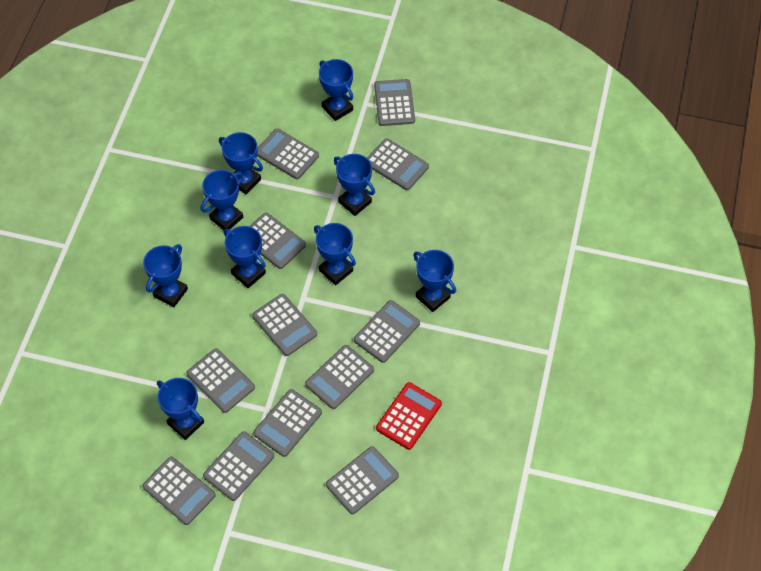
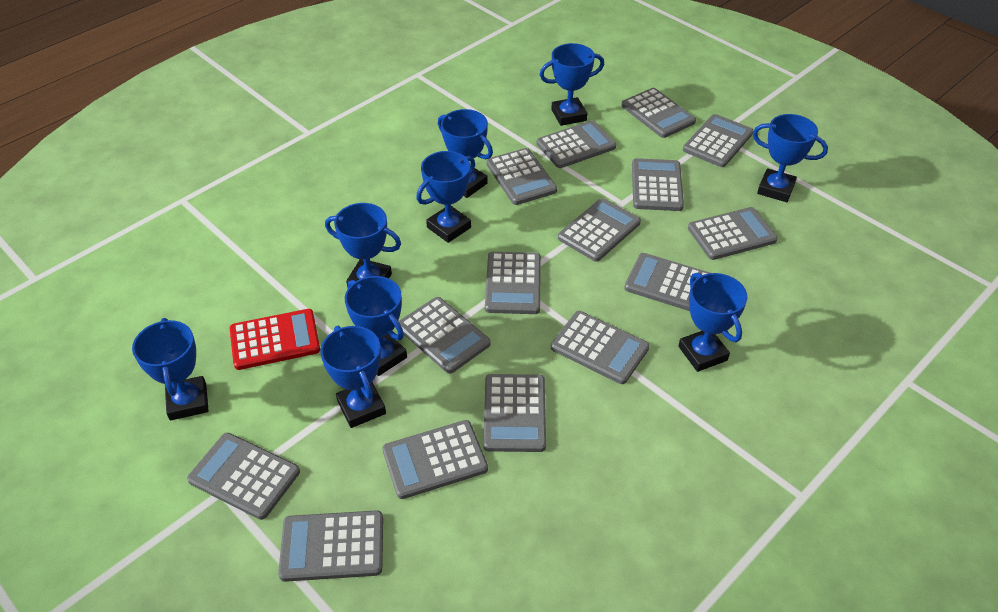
grey calculator: [142,457,216,525] [186,348,255,413] [203,431,274,501] [250,213,306,269] [252,294,317,356] [253,389,322,457] [257,128,319,179] [305,345,374,409] [326,446,399,514] [354,300,420,363] [367,138,429,190] [374,79,415,126] = 12 -> [187,433,300,520] [278,510,383,582] [382,420,488,499] [399,297,491,374] [483,374,546,452] [485,252,541,314] [486,148,557,205] [537,120,616,168] [551,311,650,384] [558,198,641,262] [621,88,696,138] [624,253,710,311] [632,158,684,211] [683,114,753,167] [688,207,778,260] = 15

